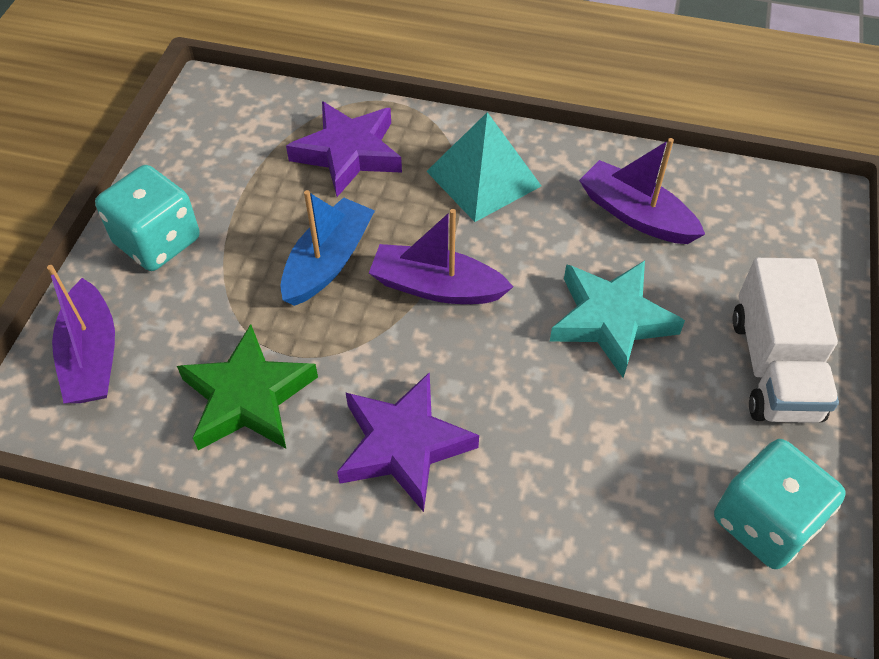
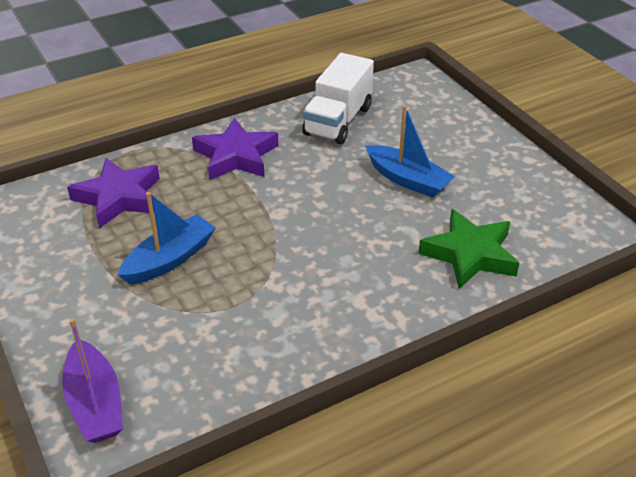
blue boat: [280,190,375,306] = 1 -> [118,192,216,284] [365,105,455,198] = 2
purple boat: [47,265,115,403] [369,209,513,304] [579,138,705,244] = 3 -> [62,318,123,443] = 1
turquoise dice: [95,165,200,271] [714,439,846,569] = 2 -> none = 0
turquoise pyramid: [426,112,541,222] = 1 -> none = 0
turquoise star: [550,261,685,378] = 1 -> none = 0

